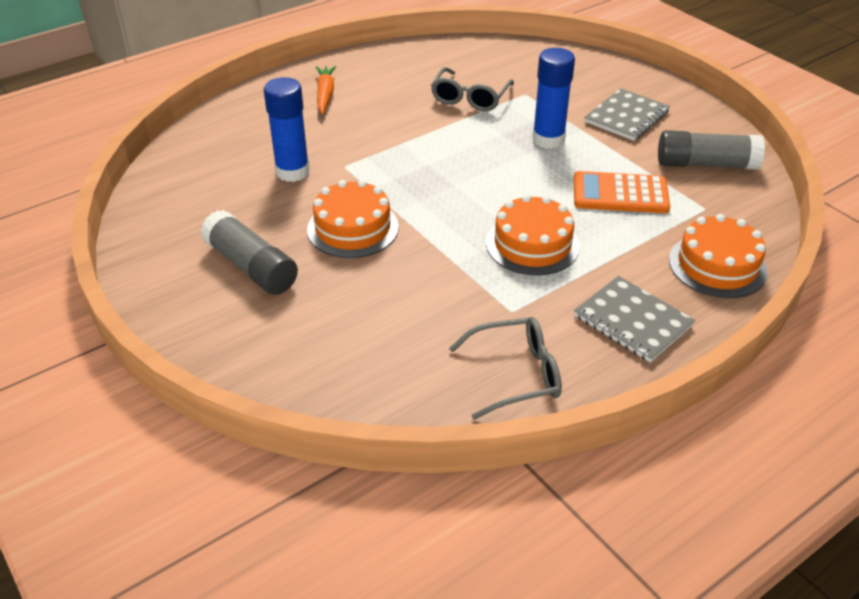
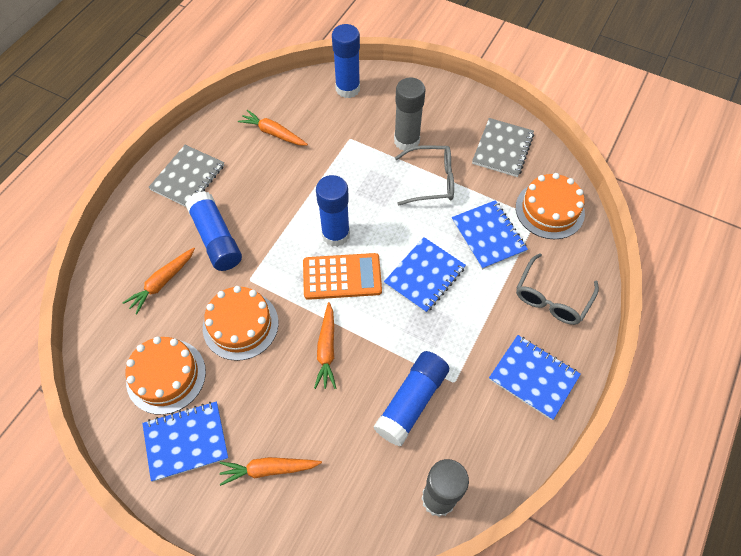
blue glue stick: [264,77,310,182] [532,48,575,149] = 2 -> [185,191,242,271] [316,175,350,247] [332,24,360,98] [374,351,449,447] = 4
blue notebook: none = 0 -> [142,401,229,482] [384,237,466,313] [452,200,528,270] [489,335,581,420] = 4
orange carrot: [316,66,336,114] = 1 -> [123,248,195,314] [219,457,322,486] [238,110,308,146] [314,302,336,389] = 4

